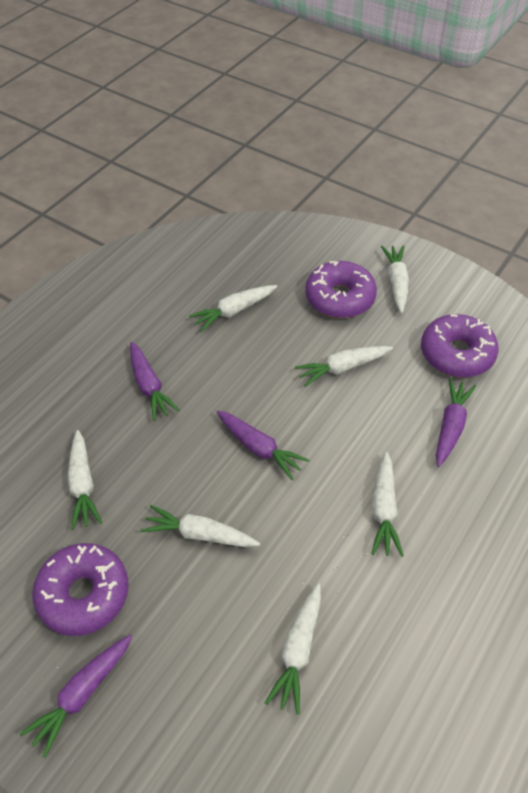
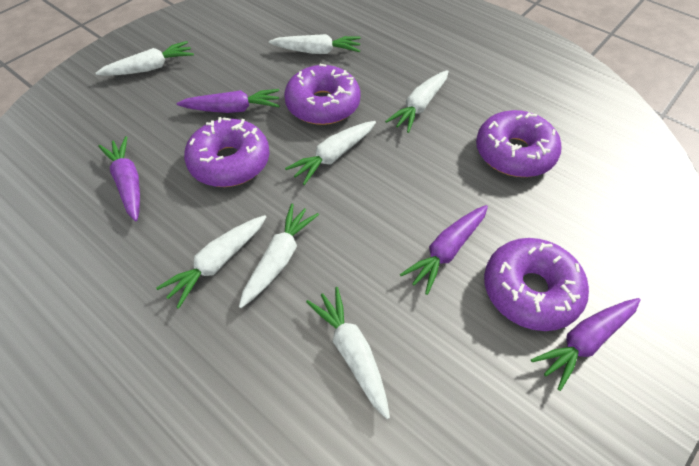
purple donut: [32,543,129,636] [305,261,377,318] [421,314,499,377] = 3 -> [184,117,270,187] [284,64,361,125] [476,110,561,177] [484,238,589,331] = 4

